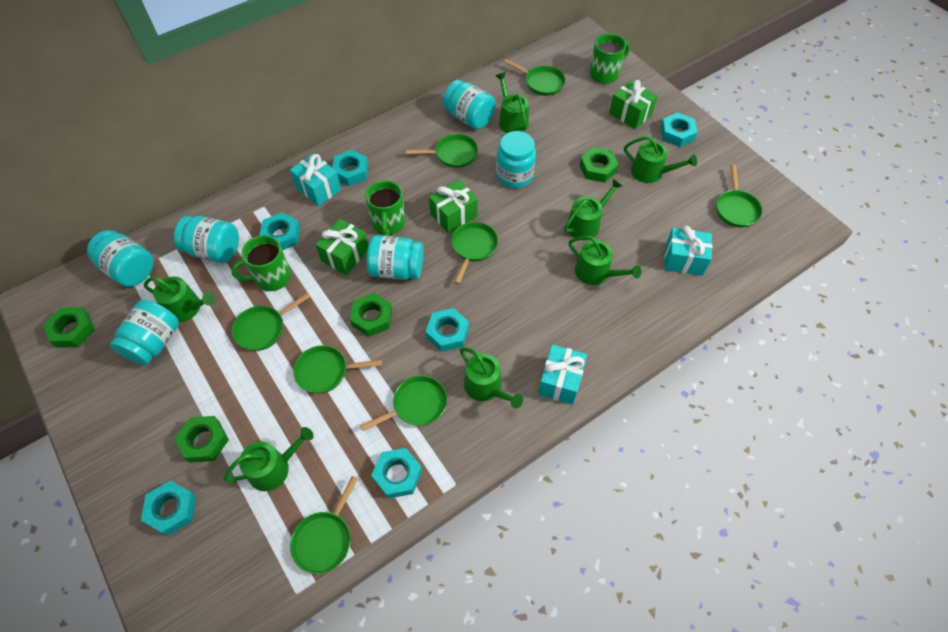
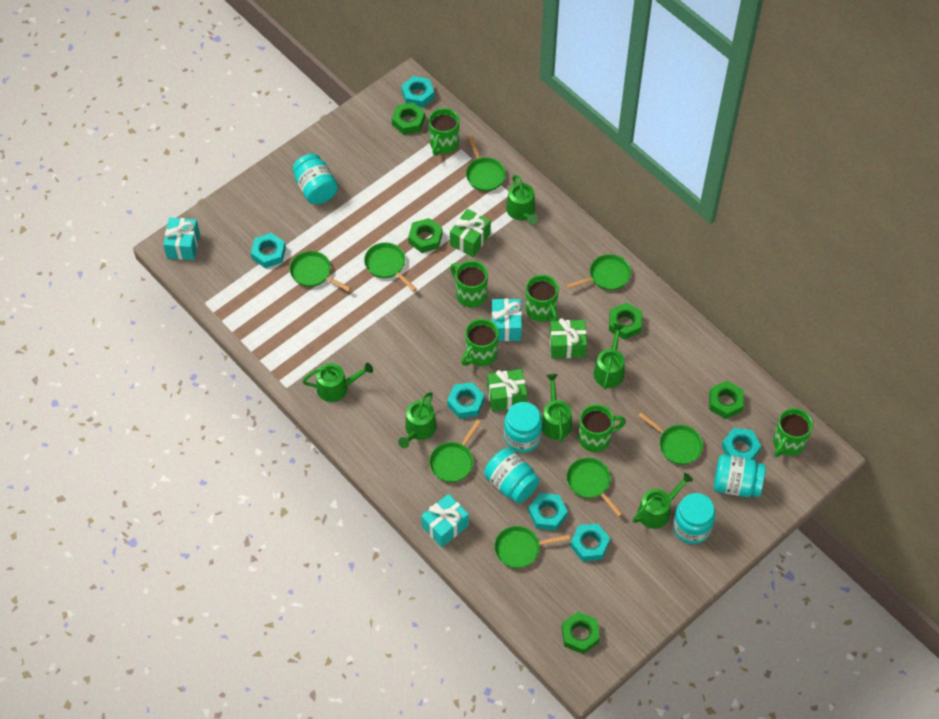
green mug: [231,235,291,291] [365,180,405,236] [590,33,630,84] = 3 -> [429,108,459,156] [450,261,488,307] [461,319,499,366] [526,275,559,322] [578,404,626,452] [773,408,813,457] = 6
green nut: [43,307,95,348] [175,416,229,463] [350,293,392,337] [580,147,619,183] = 4 -> [392,102,425,135] [408,218,443,253] [562,612,600,654] [609,303,642,340] [709,381,744,419] = 5
green watering can: [144,276,216,322] [223,427,314,491] [460,347,523,409] [496,72,529,133] [564,179,622,238] [569,236,641,285] [624,136,697,183] = 7 -> [302,363,373,402] [398,392,437,448] [506,175,538,225] [542,374,572,442] [594,324,625,389] [632,473,693,529] = 6
turquoise jar: [87,230,154,287] [110,300,179,366] [174,216,239,263] [367,235,424,280] [443,80,495,129] [496,131,536,188] = 6 -> [293,154,338,204] [484,448,540,503] [504,402,542,453] [673,493,715,544] [714,455,766,497] = 5

